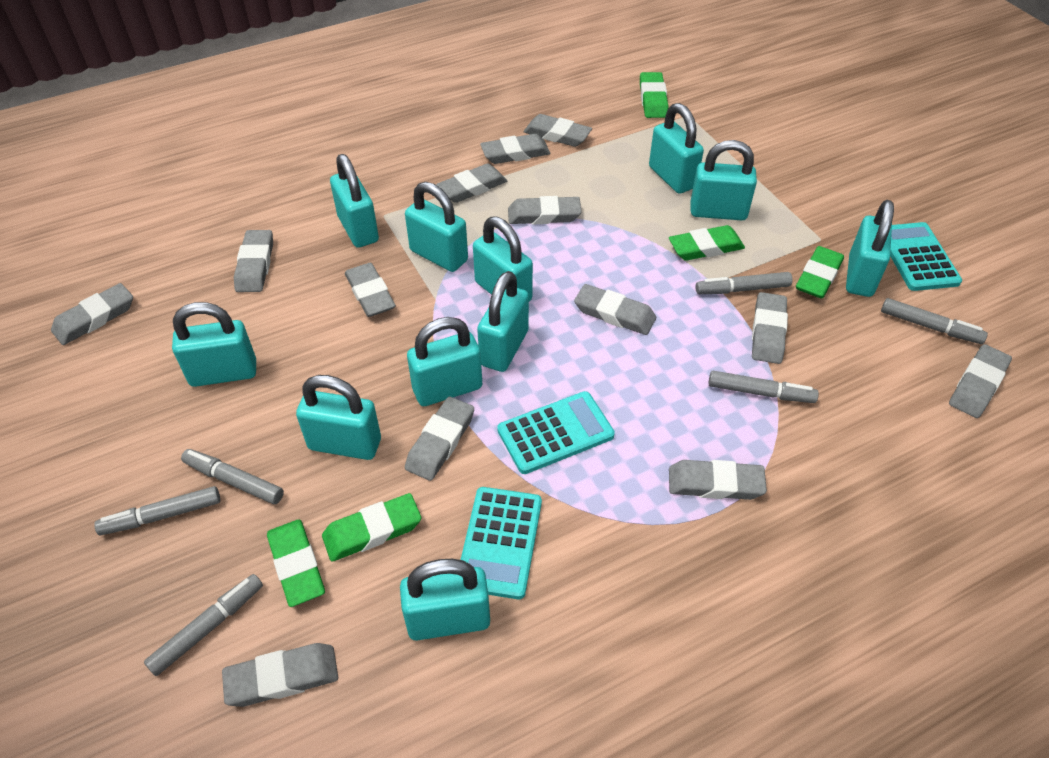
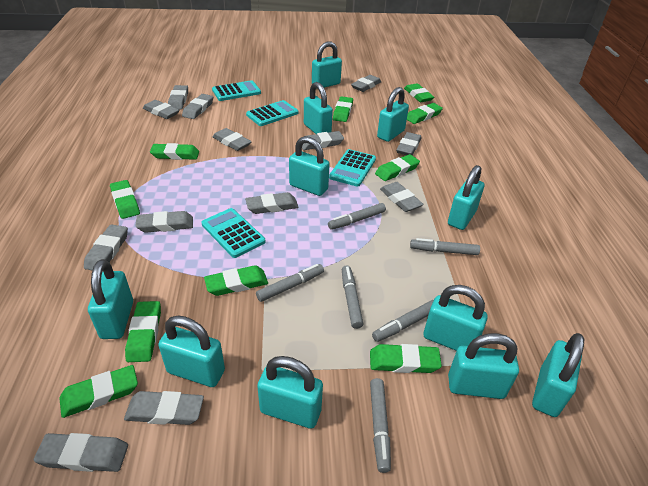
green eraser: [267,519,325,607] [322,493,421,562] [640,72,668,118] [669,225,745,261] [796,246,844,298] = 5 -> [59,365,138,418] [110,180,140,219] [125,301,161,362] [150,143,199,160] [204,265,268,296] [333,96,353,122] [370,344,442,373] [375,154,420,181] [404,83,434,102] [407,103,443,124] = 10
turquoise calculator: [461,487,542,599] [497,391,615,474] [890,222,962,291] = 3 -> [201,208,266,258] [212,80,261,101] [246,100,299,126] [329,149,376,187] = 4

